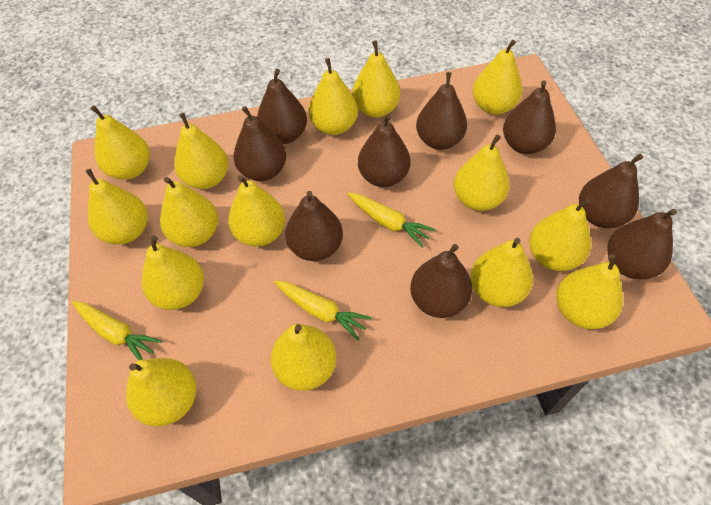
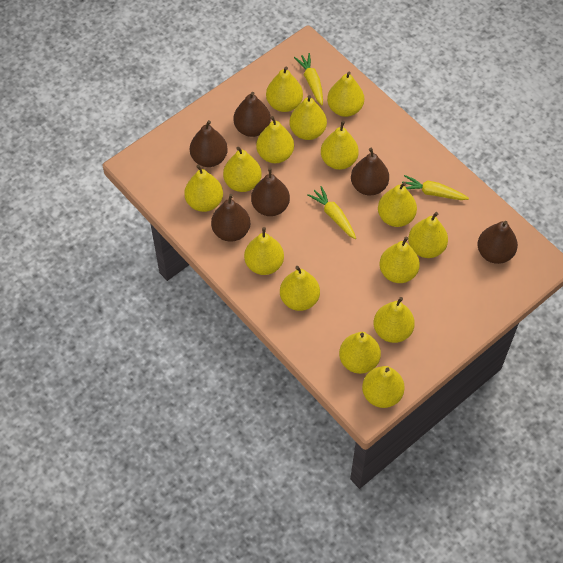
brown pear: [234,106,286,181] [257,69,307,144] [285,191,343,261] [358,114,410,187] [410,244,472,318] [416,72,467,150] [503,80,556,154] [579,154,643,228] [608,209,677,279] = 9 -> [190,120,228,167] [211,194,250,242] [233,92,271,137] [251,168,290,216] [351,148,389,196] [477,221,518,264] = 6

